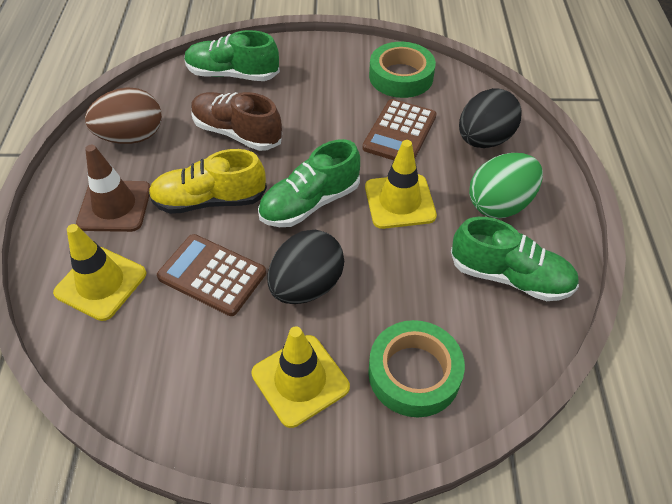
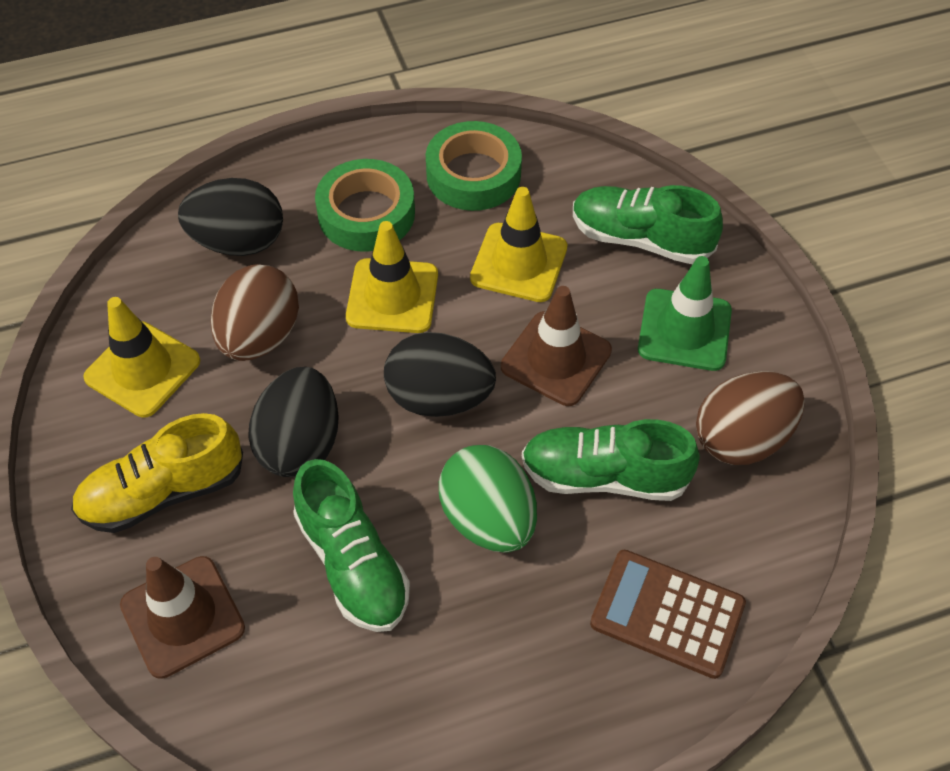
black egg: [268,230,344,304] [459,88,522,148] = 2 -> [178,178,283,256] [248,367,339,477] [384,332,496,417] = 3
brown calculator: [157,234,266,316] [362,99,437,160] = 2 -> [590,550,746,679] = 1
brown egg: [85,87,162,144] = 1 -> [210,264,299,361] [696,371,805,465] = 2
brown shoe: [191,92,282,151] = 1 -> none = 0
brown traffic cone: [76,145,150,232] = 1 -> [120,556,245,679] [501,286,612,406] = 2
green traffic cone: none = 0 -> [638,256,732,371] = 1

